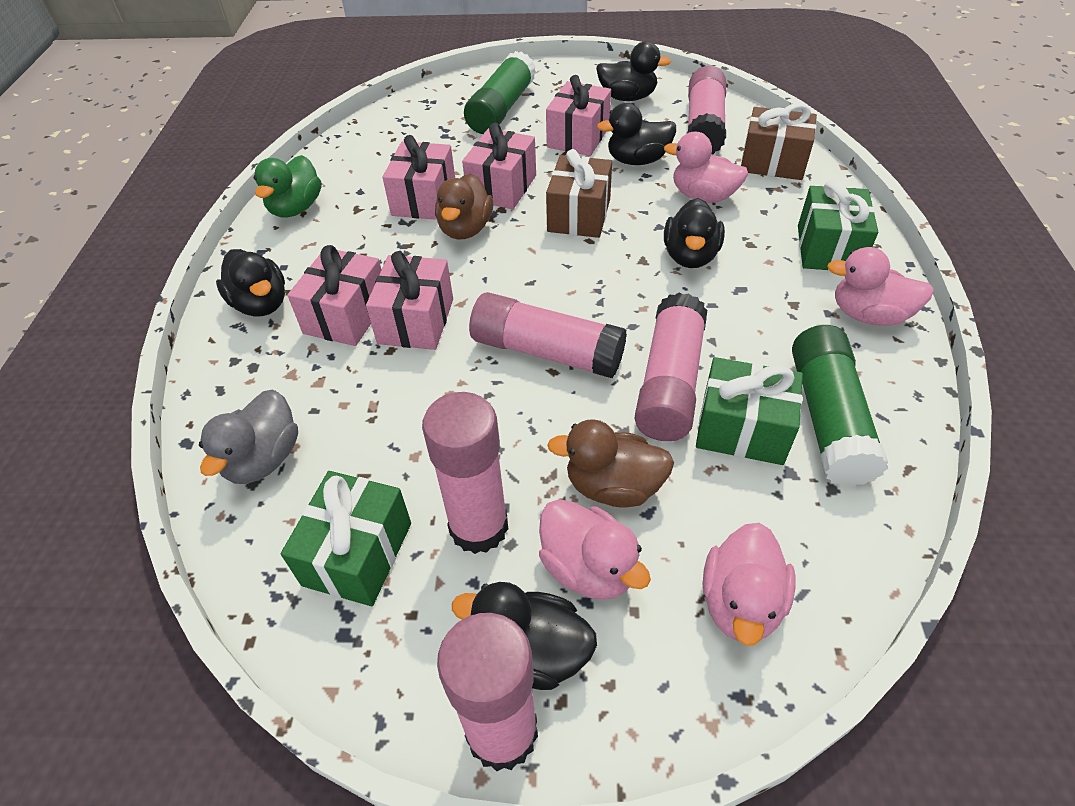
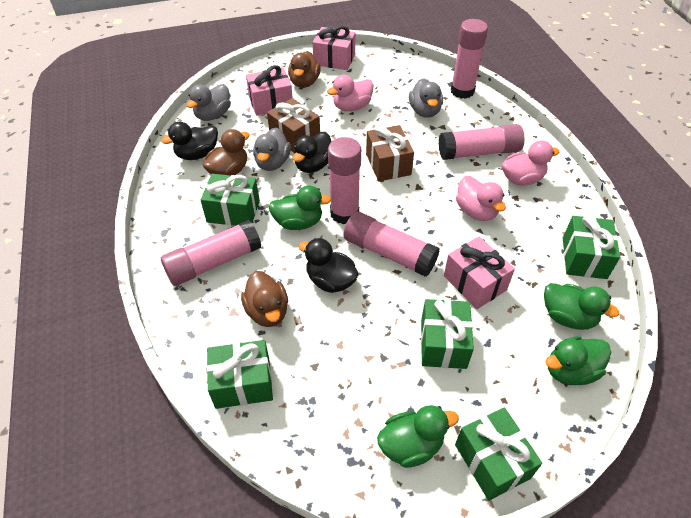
black duck: [216,249,285,317] [452,582,597,690] [596,41,671,101] [597,103,676,165] [664,198,725,268] = 5 -> [161,122,218,160] [293,132,332,173] [298,238,359,293] = 3
brown duck: [435,173,493,240] [547,419,674,508] = 2 -> [203,129,250,175] [241,271,288,327] [288,51,321,88] = 3
green duck: [254,155,321,217] = 1 -> [268,185,332,230] [377,405,459,468] [544,283,619,330] [545,336,611,385] = 4
green gift: [281,471,411,606] [696,357,803,465] [798,180,878,271] = 3 -> [201,174,260,226] [207,340,273,409] [421,299,474,369] [455,407,542,501] [563,215,620,279] = 5
green glue stick: [464,51,536,134] [792,325,888,487] = 2 -> none = 0
grey duck: [199,389,298,484] = 1 -> [186,84,231,121] [253,128,291,171] [409,78,443,118] = 3
pink duck: [539,499,651,600] [664,132,748,203] [703,523,796,646] [827,247,934,326] = 4 -> [327,74,374,111] [456,176,506,221] [502,140,560,186] = 3
pink gift: [287,245,382,346] [366,251,453,350] [382,135,455,220] [462,123,536,209] [546,75,611,156] = 5 -> [246,65,293,116] [313,26,355,70] [444,236,515,309] = 3

